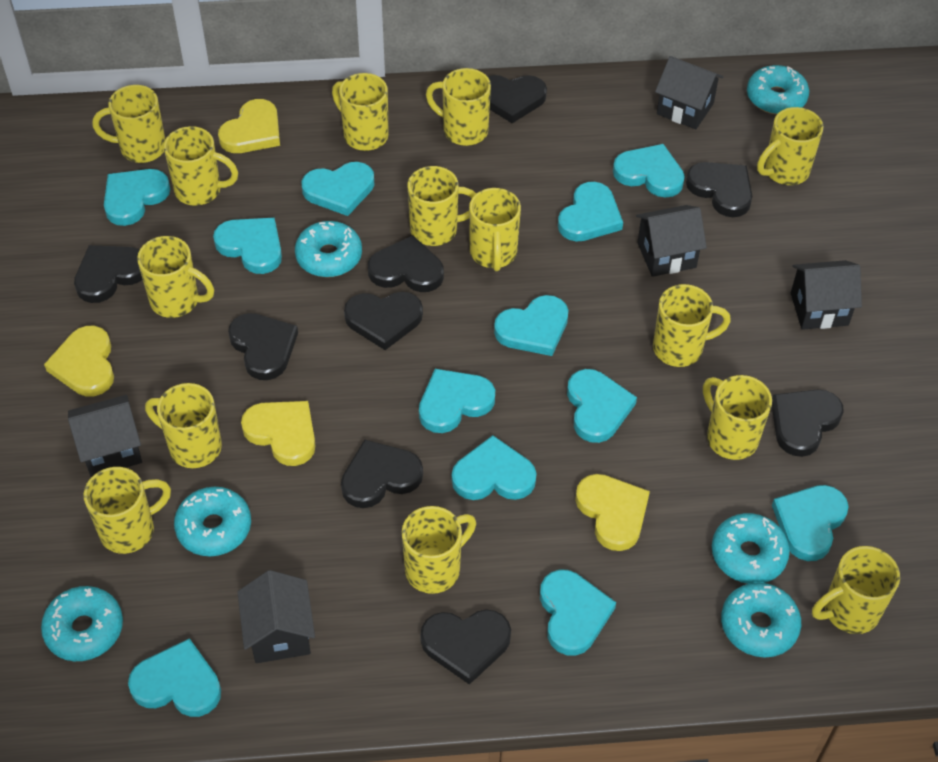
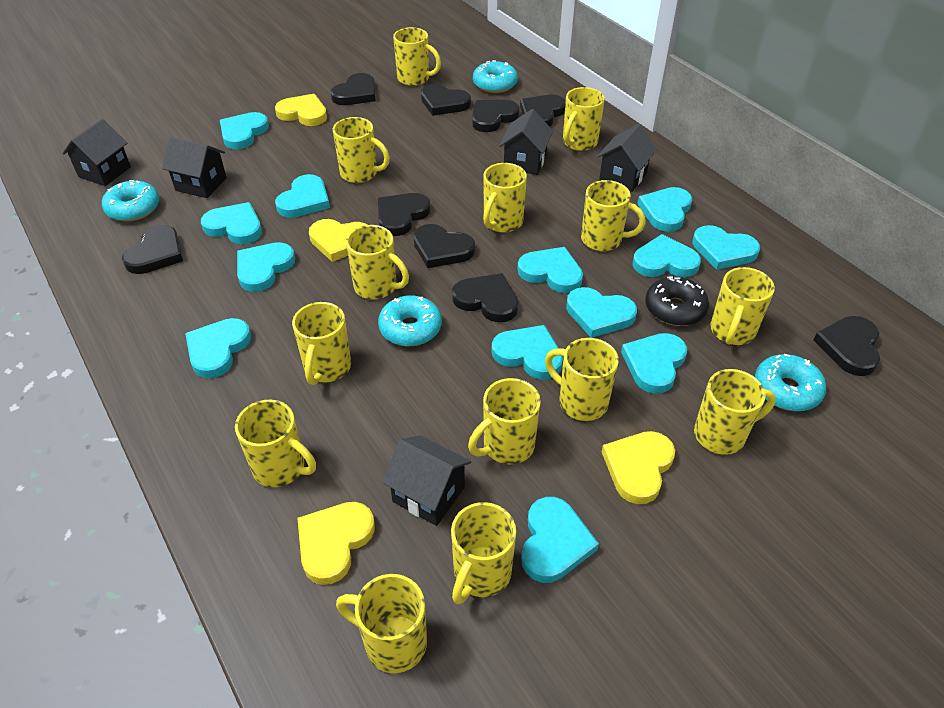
black donut: none = 0 -> [645,276,709,326] = 1
turquoise donut: [41,586,123,661] [174,487,251,556] [295,221,362,277] [712,513,790,584] [721,583,801,658] [747,65,809,115] = 6 -> [102,180,159,221] [378,295,442,346] [473,60,518,93] [755,354,826,411] = 4
turquoise heart: [104,169,170,226] [128,638,221,717] [213,218,282,274] [301,162,374,216] [419,369,495,433] [452,435,537,500] [494,295,568,356] [540,569,616,656] [558,182,623,242] [567,369,637,443] [613,144,685,198] [772,485,849,561] = 12 -> [185,318,251,378] [201,202,262,244] [220,112,269,149] [237,242,295,292] [275,174,330,218] [492,325,563,380] [517,247,583,293] [521,497,599,583] [566,287,637,338] [621,333,687,394] [632,234,701,277] [637,187,692,232] [692,225,760,270] = 13

